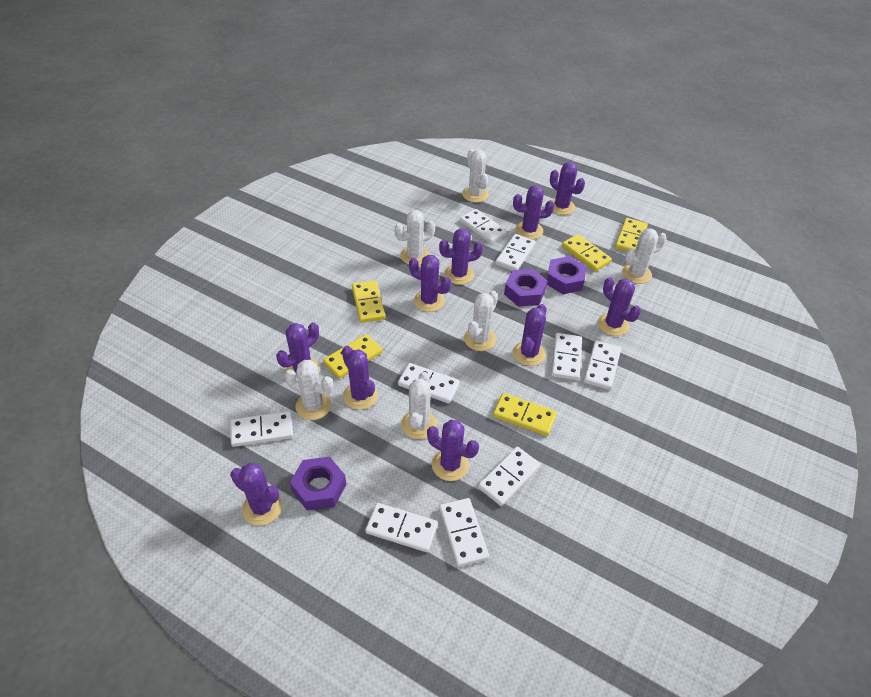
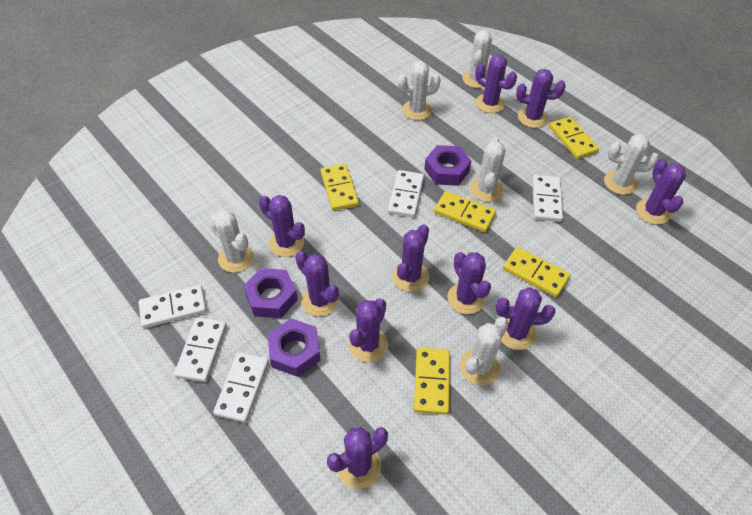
white domino: [230,411,293,447] [365,503,438,552] [398,363,460,403] [439,498,489,567] [460,209,507,244] [478,447,540,506] [495,234,535,270] [551,333,582,380] [583,340,621,390] = 9 -> [139,285,207,328] [174,317,227,382] [213,352,269,423] [388,170,424,218] [532,175,563,222] = 5

